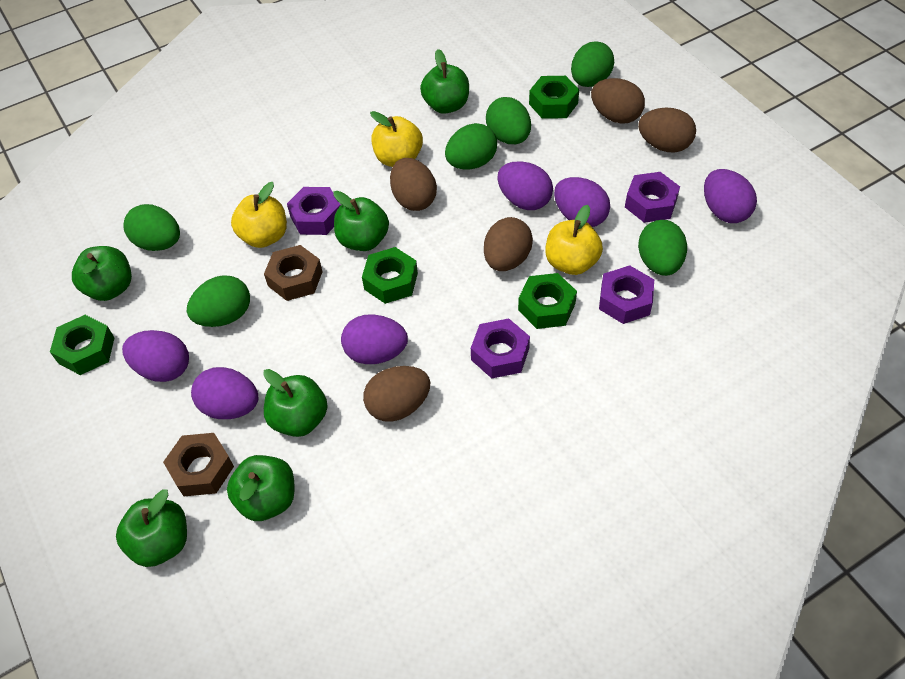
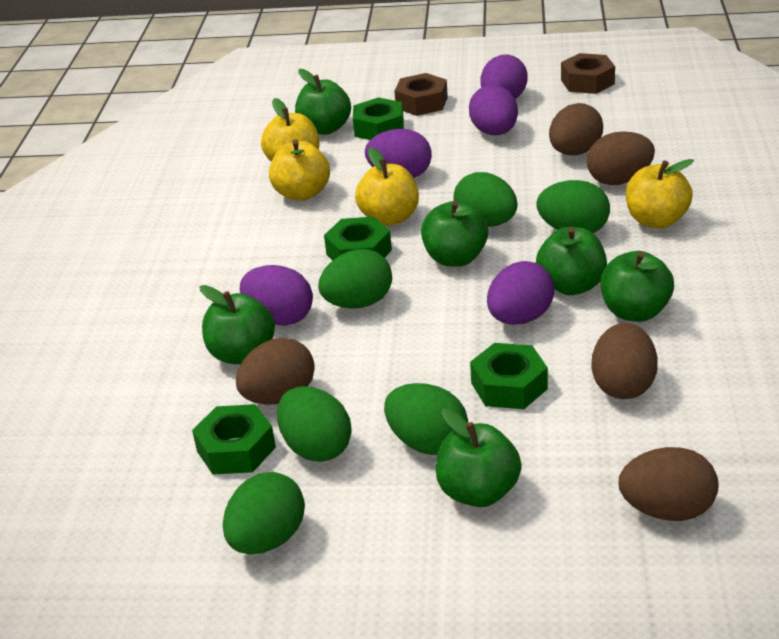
purple egg: [122,330,189,382] [191,367,258,419] [341,314,408,364] [497,161,553,210] [554,177,610,227] [704,169,757,223] = 6 -> [240,265,313,326] [365,129,432,178] [469,85,518,135] [480,54,528,99] [487,261,555,325] = 5
purple nut: [287,187,340,235] [471,318,530,378] [599,265,654,324] [625,172,680,223] = 4 -> none = 0
yellow apple: [231,182,287,248] [370,111,423,167] [546,205,603,275] = 3 -> [261,98,319,162] [269,139,330,201] [355,147,419,226] [626,159,694,228] = 4

